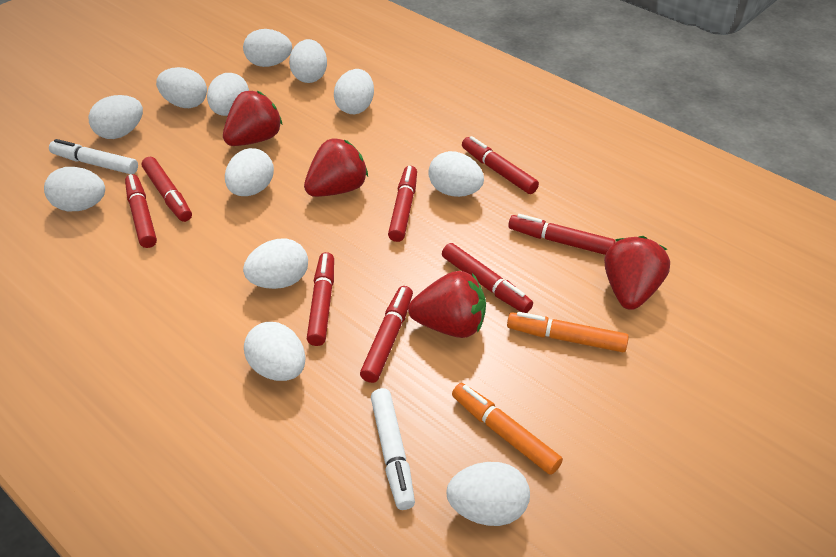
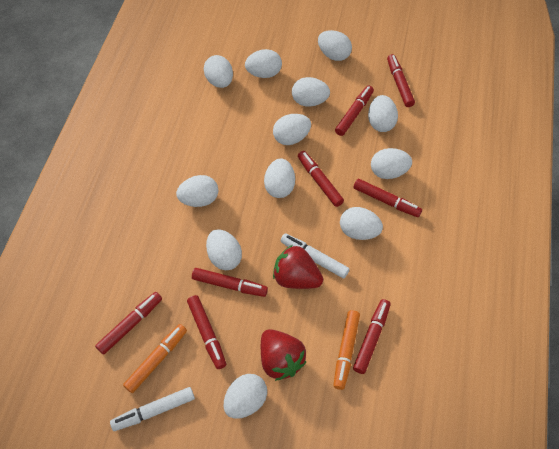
red strawberry: [223,91,283,146] [304,138,368,197] [408,271,486,338] [604,236,670,310] = 4 -> [261,329,307,381] [273,245,323,289] = 2

